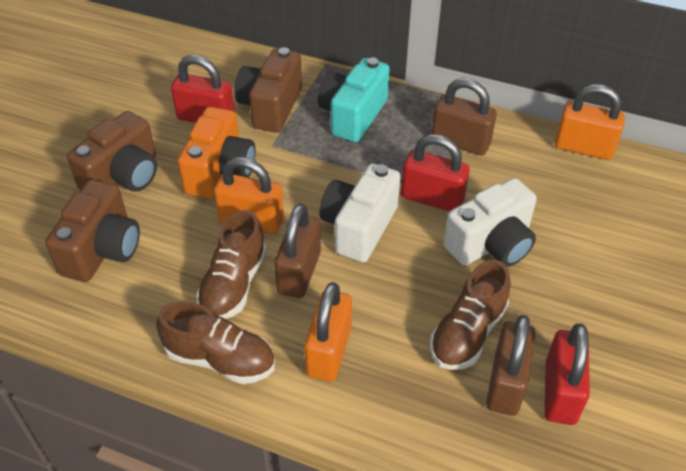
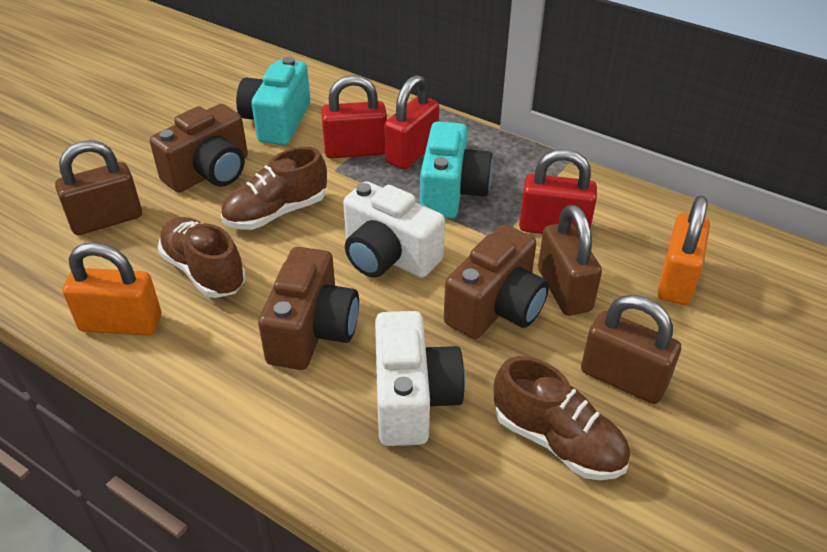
orange camera: [178,107,256,199] = 1 -> none = 0
orange padlock: [214,157,284,234] [304,282,352,382] [555,84,625,160] = 3 -> [62,242,161,336] [657,195,710,305] = 2
turquoise camera: [318,57,390,142] = 1 -> [236,57,310,145] [420,122,493,219] = 2

